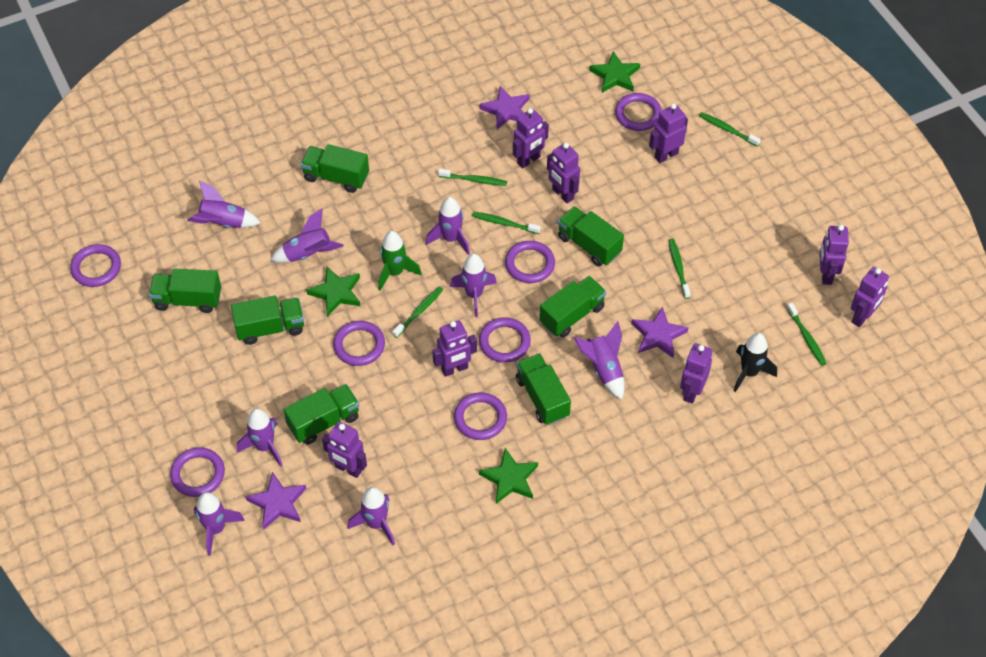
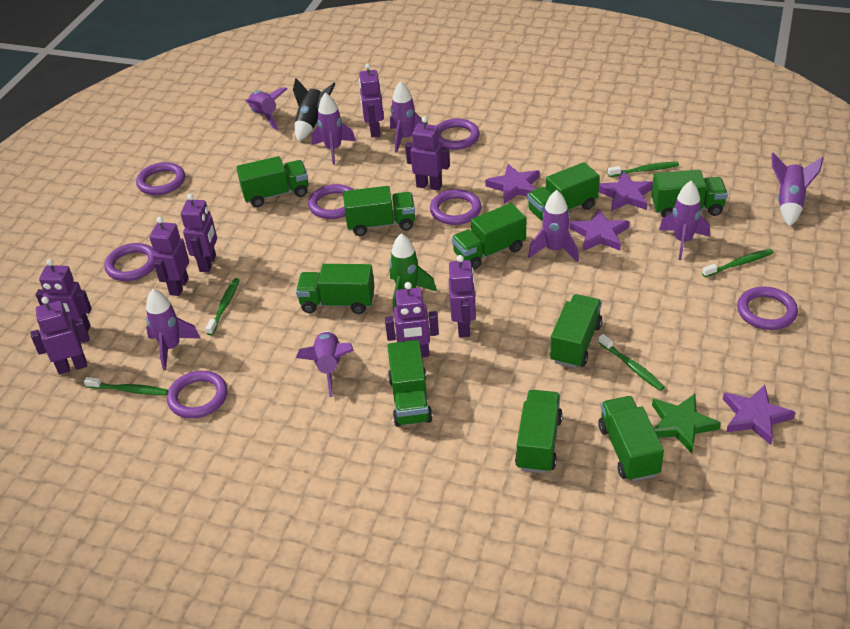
green star: [306,267,360,317] [479,448,538,504] [589,51,640,93] = 3 -> [652,394,721,453] = 1
green toothbrush: [392,286,443,338] [438,169,507,186] [472,212,541,234] [668,239,690,299] [699,112,761,147] [787,303,827,366] = 6 -> [84,377,168,395] [206,278,240,335] [598,334,665,391] [608,162,679,177] [702,249,774,277] = 5
green truck: [149,269,221,313] [231,296,304,345] [284,384,359,445] [301,144,369,193] [516,353,571,425] [539,276,606,338] [558,206,624,266] = 7 -> [236,156,309,207] [296,264,375,314] [343,186,415,236] [387,340,433,427] [452,203,526,270] [515,390,563,473] [527,162,600,221] [550,294,603,368] [598,396,664,482] [652,170,728,218] = 10
purple star: [246,472,306,530] [479,86,530,129] [631,306,689,358] = 3 -> [485,164,540,204] [570,209,630,251] [599,171,653,211] [723,385,795,445] = 4

